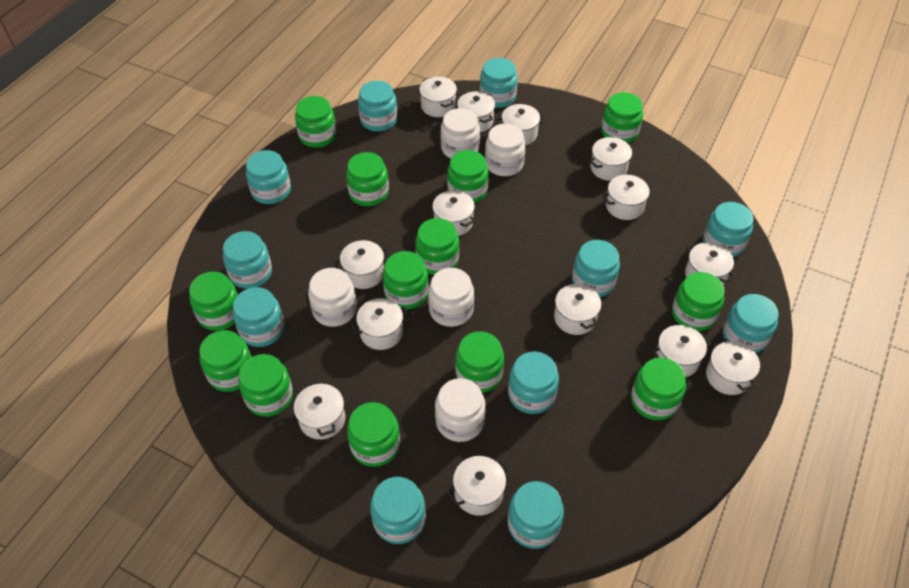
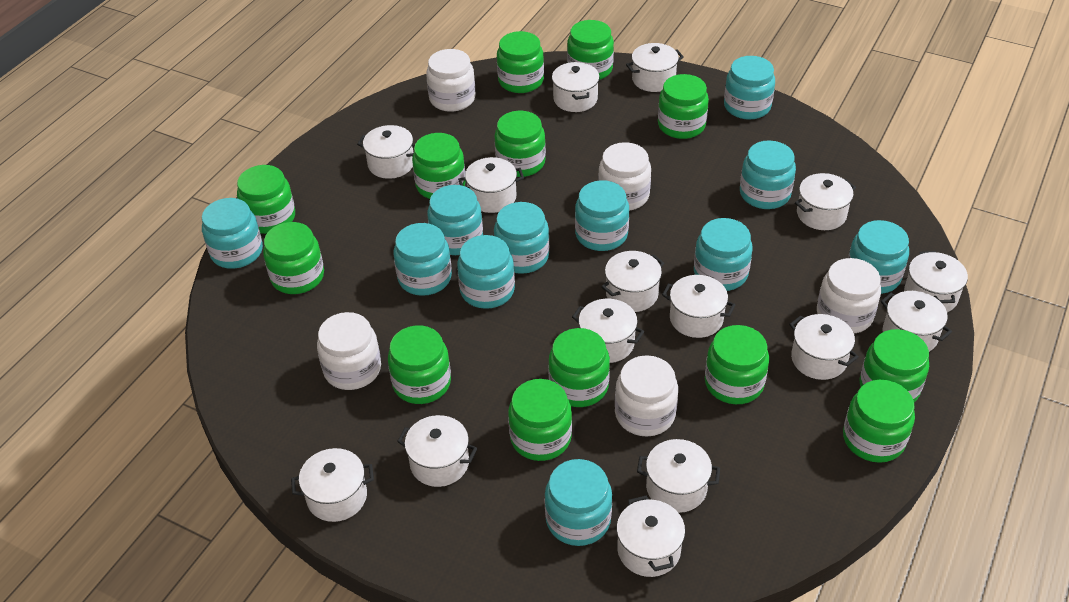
white pot: [294,381,345,440] [334,240,390,289] [351,298,409,350] [419,77,457,117] [432,190,475,236] [448,456,511,516] [457,91,495,132] [496,104,545,145] [554,282,601,335] [589,137,634,181] [603,175,653,220] [652,325,711,377] [685,242,735,285] [706,339,760,395] = 14 -> [291,448,374,522] [357,125,415,179] [397,415,477,487] [458,157,524,213] [552,62,600,112] [572,299,644,363] [601,251,664,312] [616,495,685,577] [626,43,684,92] [637,439,720,513] [662,275,735,338] [789,314,859,380] [795,173,856,230] [881,291,952,352] [904,251,968,312] = 15

